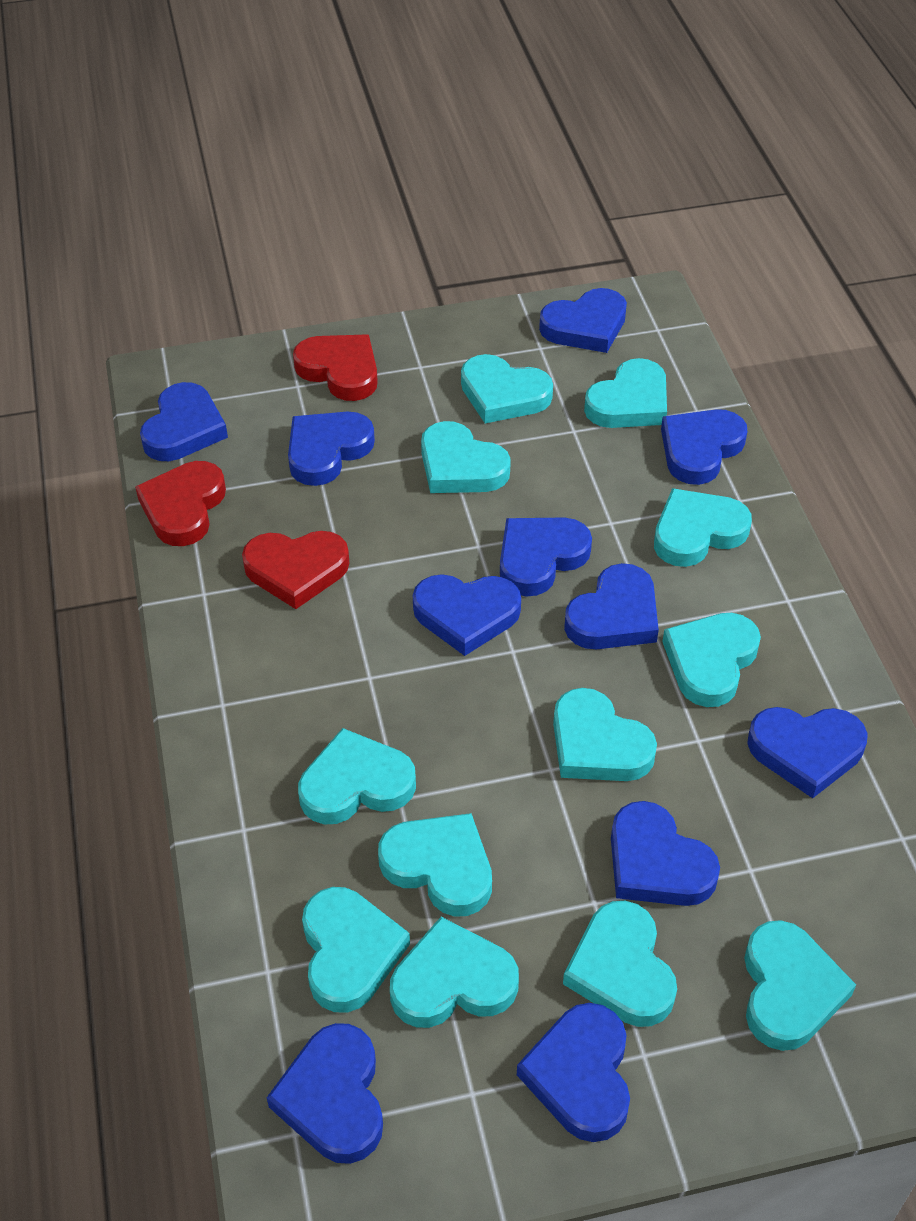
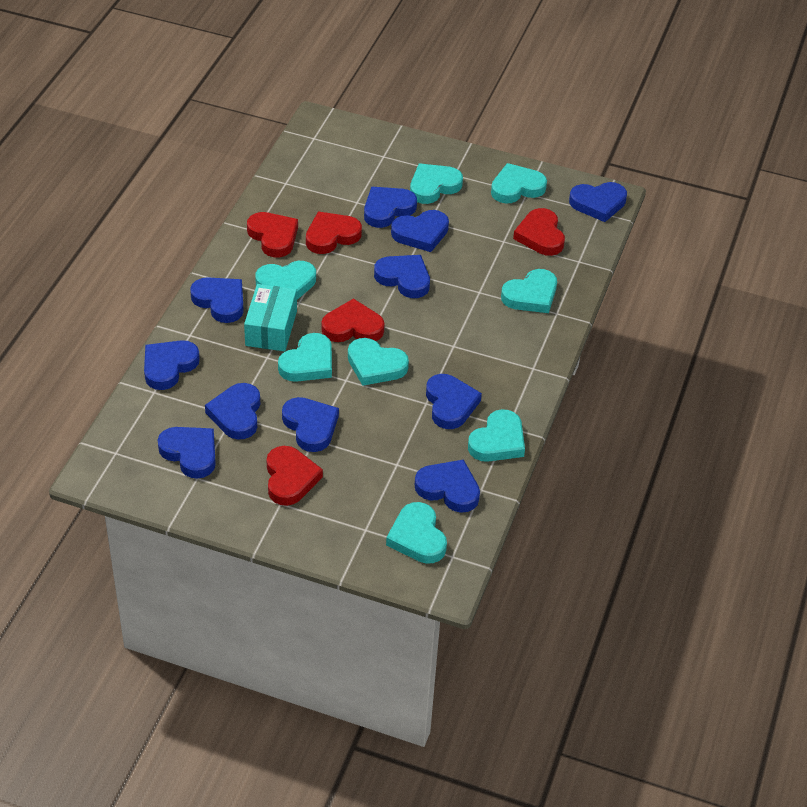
red heart: [135,461,226,546] [242,531,349,609] [293,334,378,401] = 3 -> [247,212,298,257] [267,446,323,506] [306,212,362,254] [322,298,385,342] [513,208,565,256] = 5
turquoise box: none = 0 -> [244,284,297,351] = 1
turquoise heart: [298,728,416,824] [302,887,410,1013] [378,813,492,917] [390,917,519,1028] [421,421,511,493] [461,354,553,423] [553,688,657,781] [563,901,677,1027] [584,358,667,428] [654,488,752,567] [662,613,761,707] [744,920,856,1051] = 12 -> [255,261,316,300] [278,333,332,382] [348,338,409,386] [386,502,447,564] [410,163,463,204] [468,409,525,462] [491,163,547,204] [501,269,557,313] = 8

